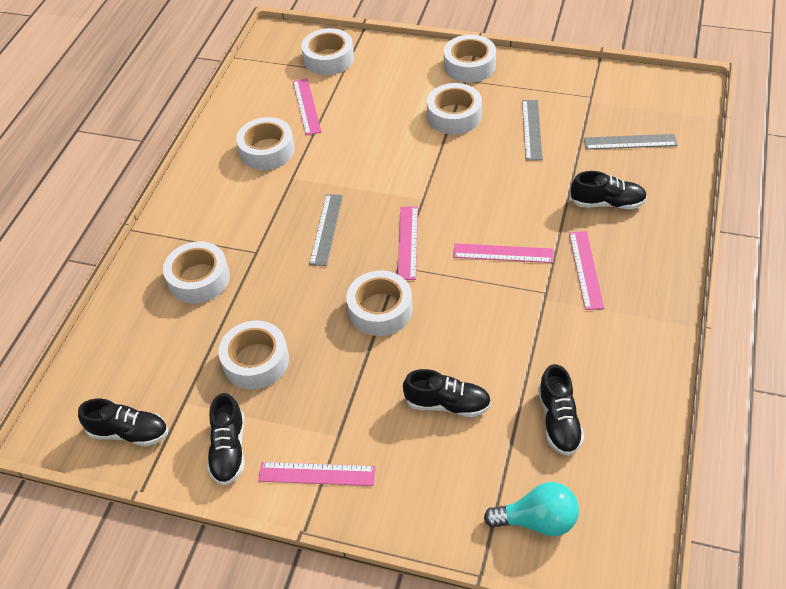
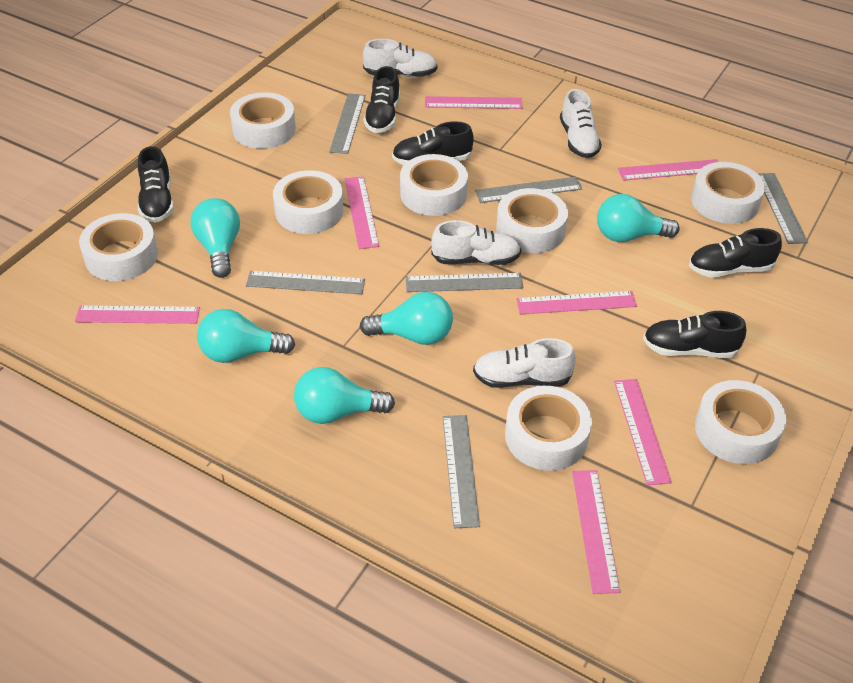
grey ruler: [309,194,343,266] [522,100,543,161] [584,134,678,150] = 3 -> [246,271,365,294] [329,93,365,154] [406,273,523,292] [443,415,480,528] [475,177,582,203] [758,173,808,244] = 6
pink ruler: [258,462,376,486] [293,78,322,135] [398,206,418,280] [453,243,553,263] [569,231,604,310] = 5 -> [75,306,200,324] [345,176,379,249] [425,96,523,109] [516,291,637,314] [572,470,620,594] [614,379,672,485] [618,159,718,181] = 7
turquoise light bulb: [484,482,579,536] = 1 -> [191,198,240,278] [197,309,295,363] [294,367,395,424] [360,292,453,345] [597,194,680,242] = 5
white shoe: none = 0 -> [363,39,438,77] [431,220,521,265] [473,338,576,388] [560,89,602,158] = 4
white tape: [163,241,230,304] [218,321,289,389] [236,117,295,170] [301,28,354,75] [346,271,413,336] [427,83,482,134] [444,35,496,83] = 7 -> [79,213,158,281] [230,92,296,149] [273,170,343,234] [400,154,468,216] [496,188,568,253] [505,386,592,471] [691,162,765,224] [695,380,786,464] = 8

